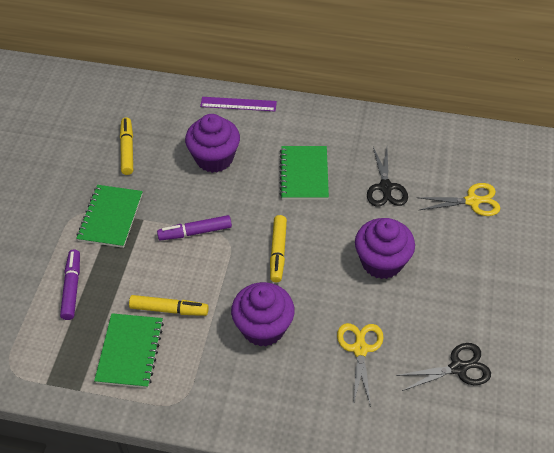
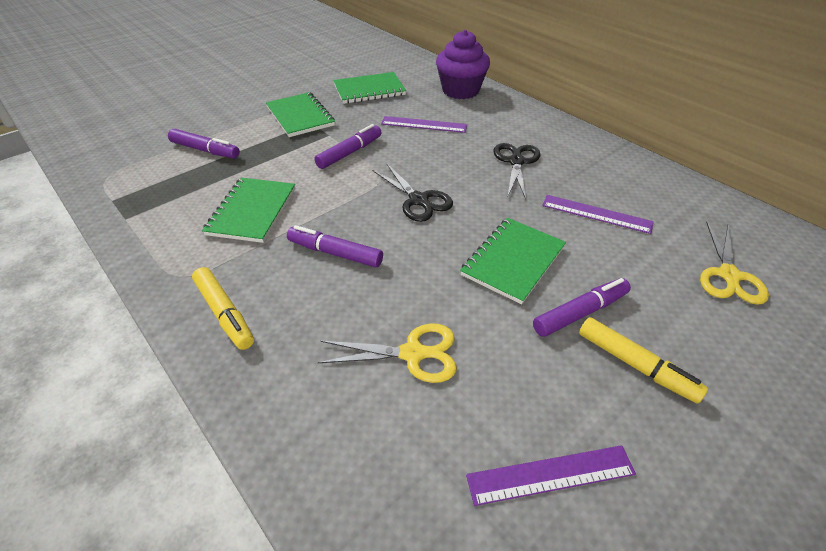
green notebook: [76,185,143,248] [94,313,164,388] [280,146,329,200] = 3 -> [202,178,295,243] [266,92,335,137] [333,72,406,104] [460,218,566,304] = 4
purple cupcake: [185,114,240,173] [231,282,295,347] [355,218,415,279] = 3 -> [436,30,490,99] = 1
purple marker: [60,249,80,320] [157,215,232,240] = 2 -> [168,129,240,158] [287,225,383,268] [314,124,382,169] [533,278,631,337] = 4
purple ruler: [200,97,277,111] = 1 -> [381,116,467,133] [466,445,636,506] [542,195,654,234] = 3
yellow marker: [120,117,133,175] [129,295,209,316] [270,215,287,282] = 3 -> [192,267,254,350] [579,317,708,404] = 2

